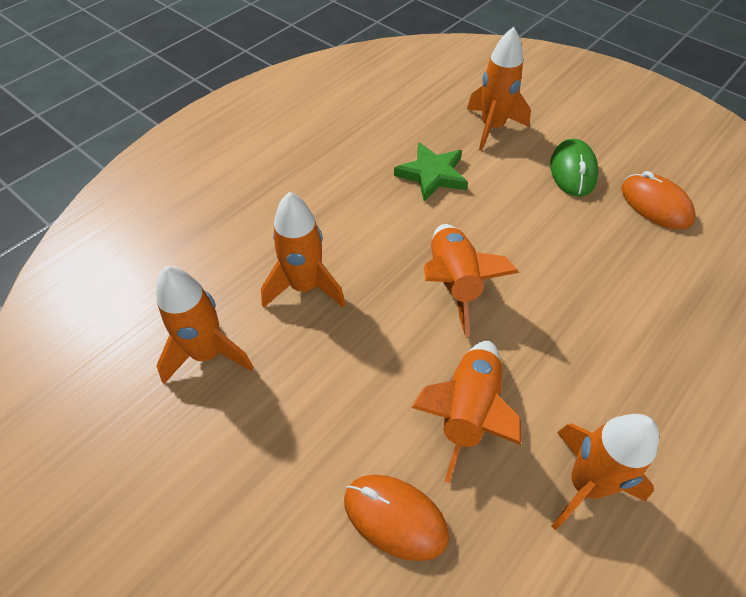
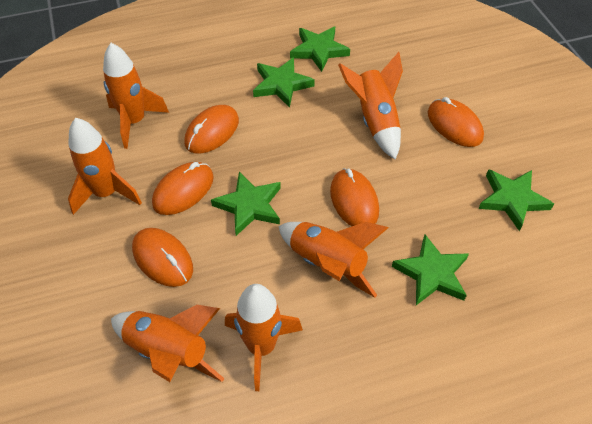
green mouse: [550,139,599,197] = 1 -> none = 0
green star: [394,142,468,201] = 1 -> [211,172,281,236] [253,57,315,108] [290,27,350,72] [392,235,469,305] [479,169,554,231] = 5
orange mouse: [344,475,449,561] [621,171,695,230] = 2 -> [132,228,193,287] [152,162,214,215] [184,105,239,154] [330,168,379,226] [428,97,484,147] = 5

